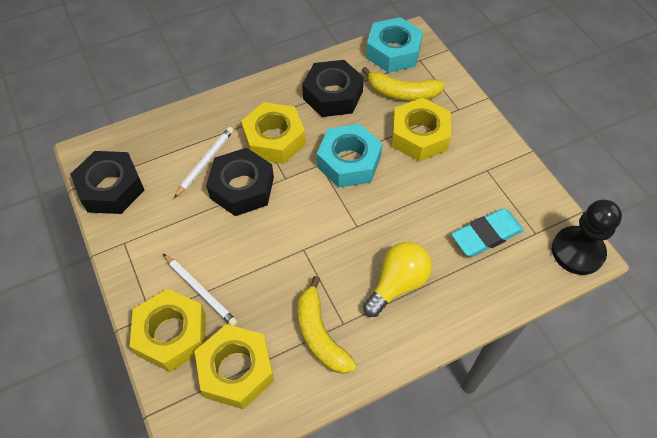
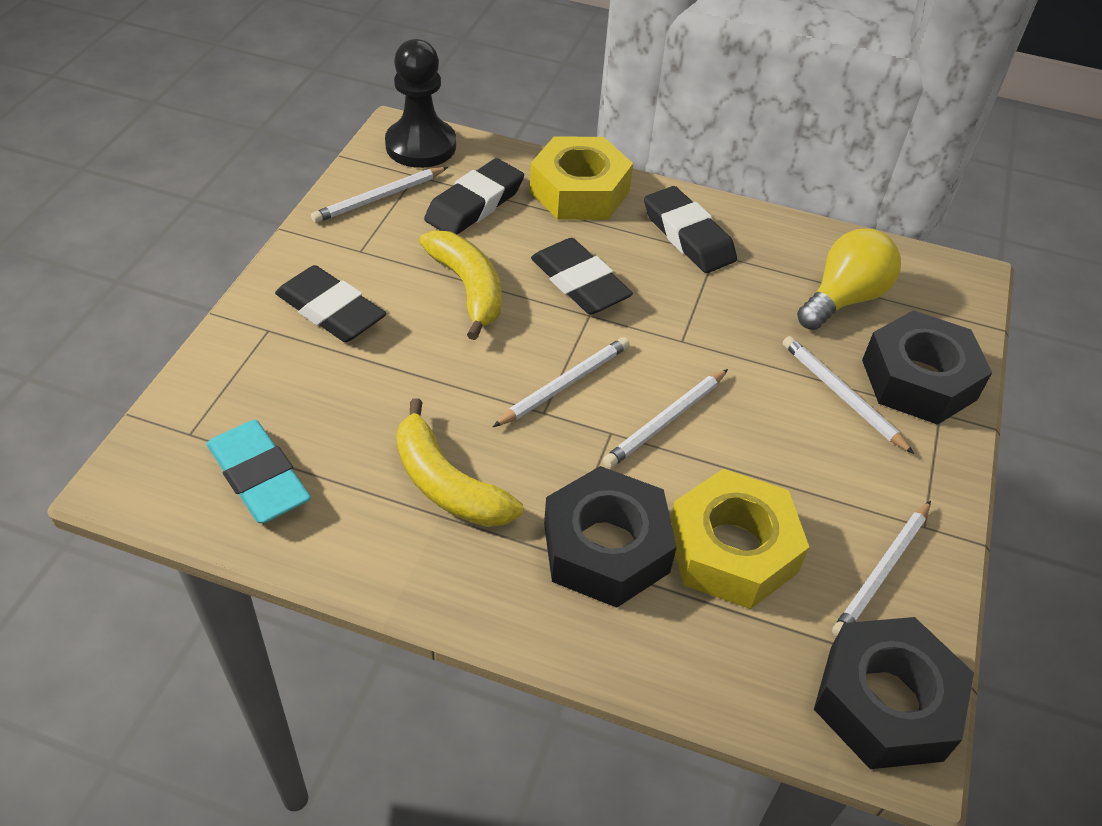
black eraser: none = 0 -> [275,265,386,342] [424,158,524,235] [531,238,633,315] [644,186,737,273] = 4
turquoise nut: [317,124,382,188] [366,17,423,73] = 2 -> none = 0
white pencil: [163,254,238,326] [174,127,233,198] = 2 -> [311,167,448,223] [493,337,630,427] [603,369,728,468] [783,336,914,454] [832,501,931,637] = 5
yellow nut: [130,289,206,372] [195,324,274,409] [241,102,306,164] [392,98,451,162] = 4 -> [530,136,633,220] [670,469,809,609] = 2

